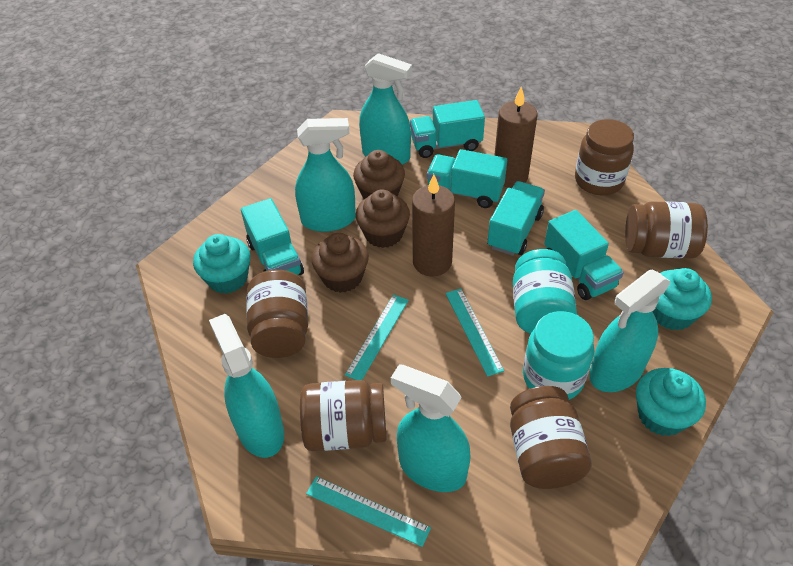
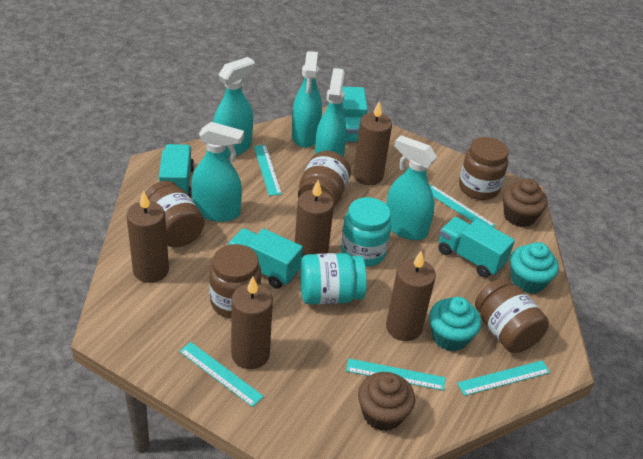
brown candle: [412,174,455,276] [494,86,538,188] = 2 -> [126,191,169,283] [231,277,273,369] [295,180,334,257] [353,101,392,185] [386,250,436,341] = 5
brown cupcake: [312,233,369,293] [353,150,405,199] [356,189,410,248] = 3 -> [358,372,415,431] [503,179,547,227] = 2
turquoise cupcake: [193,234,250,294] [636,368,706,436] [653,268,712,331] = 3 -> [429,297,481,351] [510,242,559,294] = 2
turquoise ruler: [306,476,431,547] [345,295,409,380] [445,289,504,377] = 3 -> [179,342,264,407] [254,145,282,196] [346,358,445,391] [430,185,495,227] [457,360,550,396] = 5
turquoise truck: [241,198,304,275] [410,100,485,158] [427,149,507,208] [487,181,545,256] [544,210,624,300] = 5 -> [159,144,194,198] [227,228,303,289] [340,87,368,143] [438,217,515,278] = 4

